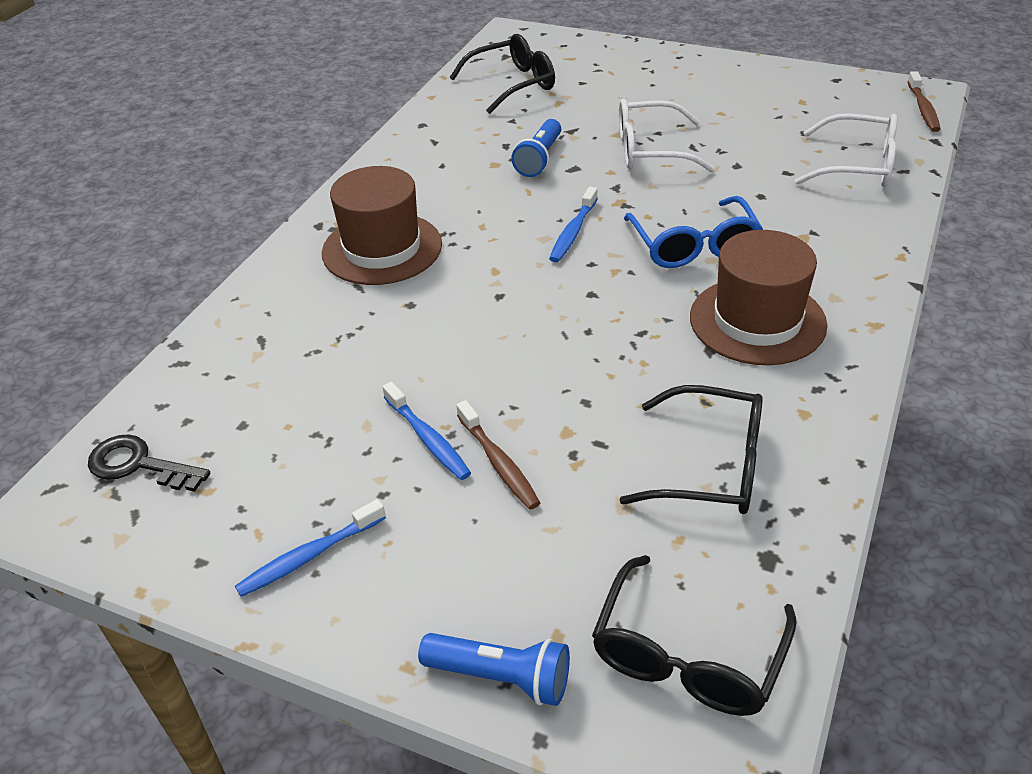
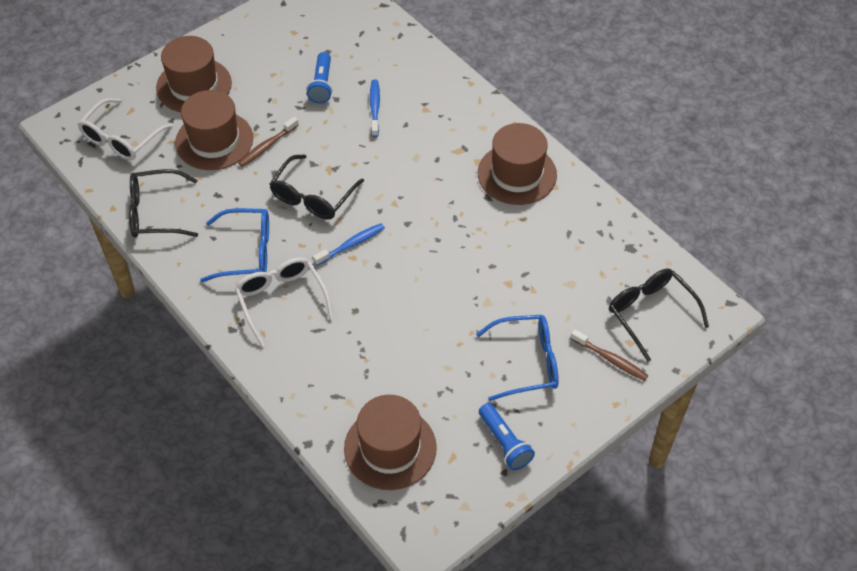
black key: [88,434,210,492] = 1 -> none = 0
blue glasses: [624,196,763,268] = 1 -> [200,208,269,282] [476,315,559,401] = 2
blue toothbrush: [235,499,386,597] [383,382,471,480] [549,187,598,262] = 3 -> [313,223,385,266] [370,80,380,137] = 2
brown hat: [322,166,442,285] [690,230,827,365] = 2 -> [156,36,232,112] [175,90,253,170] [344,395,437,490] [478,123,557,205] = 4

